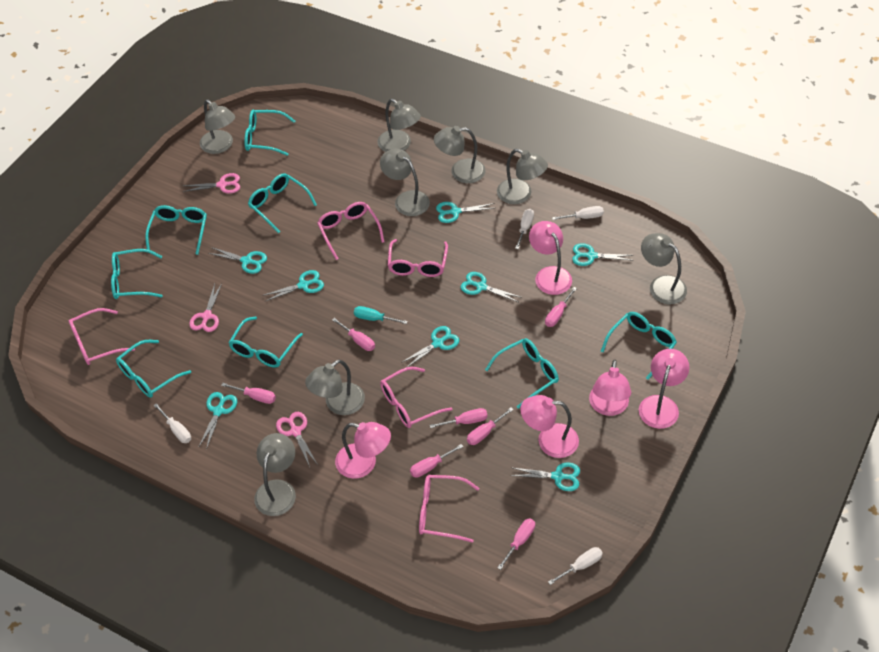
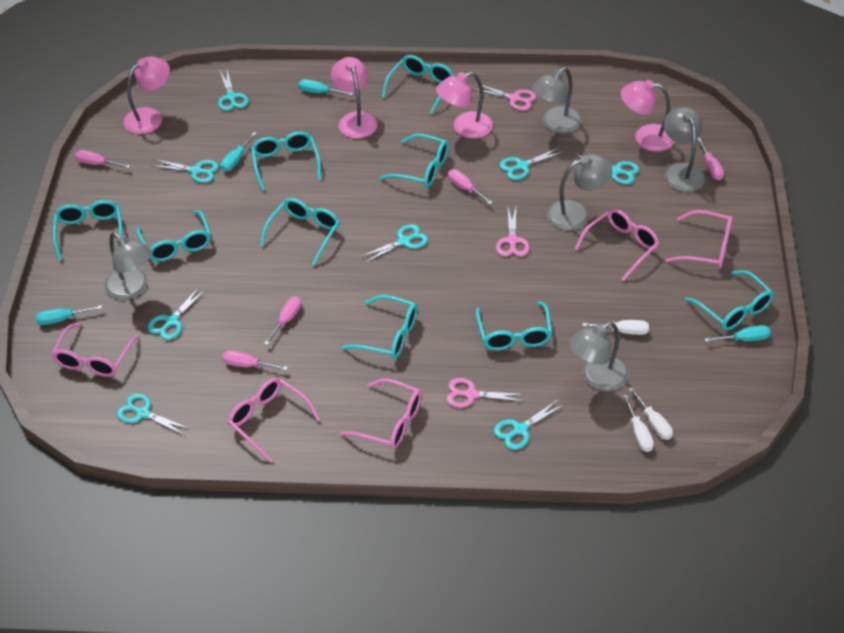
grey lamp: [200,99,235,154] [254,433,296,516] [305,359,365,415] [377,99,421,152] [380,149,430,216] [434,126,486,183] [497,149,548,204] [641,233,687,304] = 8 -> [104,232,152,300] [531,67,582,133] [547,154,612,230] [569,322,629,391] [664,107,706,192] = 5
pink lamp: [335,422,391,479] [520,395,579,458] [529,221,572,295] [589,360,631,416] [639,349,689,429] = 5 -> [123,57,170,134] [331,57,378,138] [436,72,493,138] [621,80,675,151] = 4
pink screwdriver: [221,383,276,404] [332,318,375,351] [410,444,463,478] [430,408,487,428] [467,407,514,445] [497,518,535,570] [545,287,577,327] = 7 -> [75,150,130,168] [222,350,288,370] [264,296,301,345] [448,169,493,204] [697,137,724,180] = 5
turquoise glasses: [111,249,162,299] [116,340,191,398] [145,205,207,255] [229,316,303,368] [244,109,295,156] [248,173,317,233] [485,338,559,409] [601,312,677,380] = 8 -> [53,200,123,261] [136,210,211,262] [251,131,321,191] [260,198,340,265] [341,295,418,359] [380,134,449,187] [382,55,454,114] [475,301,552,350] [685,270,774,330] = 9
turquoise screwdriver: [354,306,408,324] = 1 -> [36,305,102,325] [221,132,257,171] [299,79,353,96] [705,325,771,342] = 4
white screwdriver: [153,403,191,443] [515,209,534,249] [548,547,603,585] [552,206,604,220] = 4 -> [582,320,649,335] [622,395,654,452] [629,387,673,440] = 3

